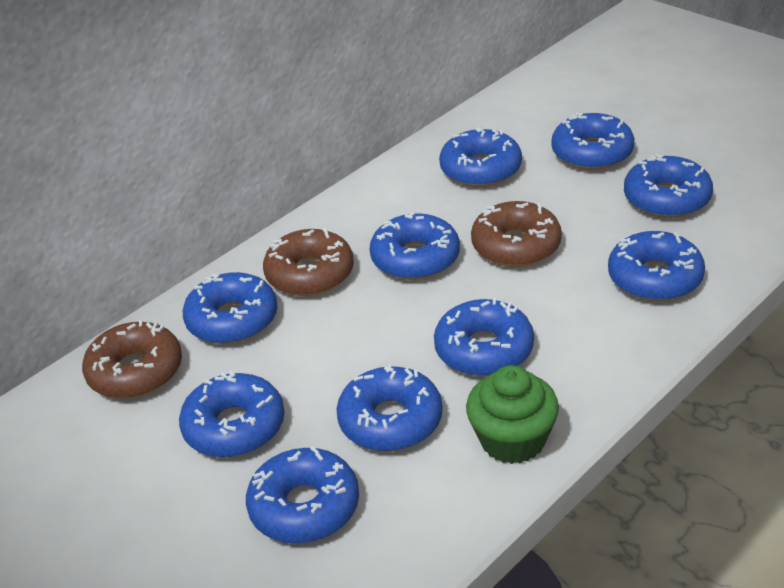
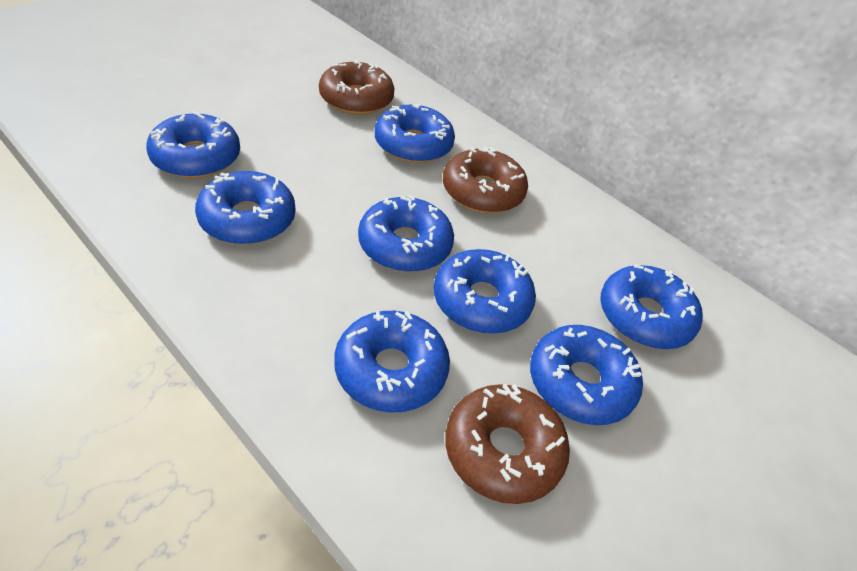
blue donut: [179,370,285,458] [183,272,278,344] [246,446,359,544] [337,365,443,451] [370,213,460,280] [434,298,534,376] [439,127,522,187] [551,112,634,170] [608,231,705,301] [624,154,713,218] = 10 -> [146,111,240,178] [195,171,295,245] [334,311,450,413] [358,195,454,272] [375,104,455,163] [434,249,536,334] [530,325,643,425] [600,264,703,349] = 8
green cupcake: [466,365,559,464] = 1 -> none = 0

